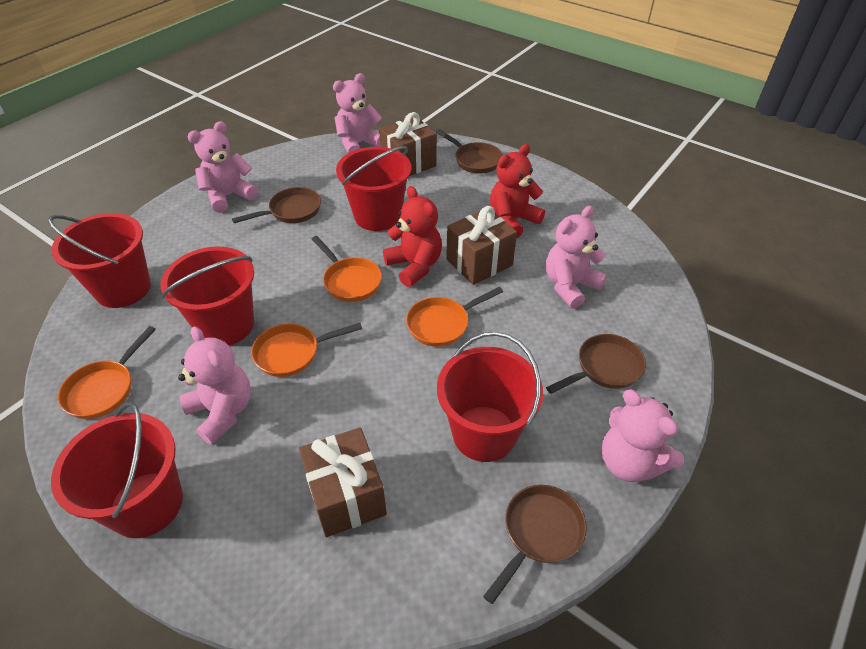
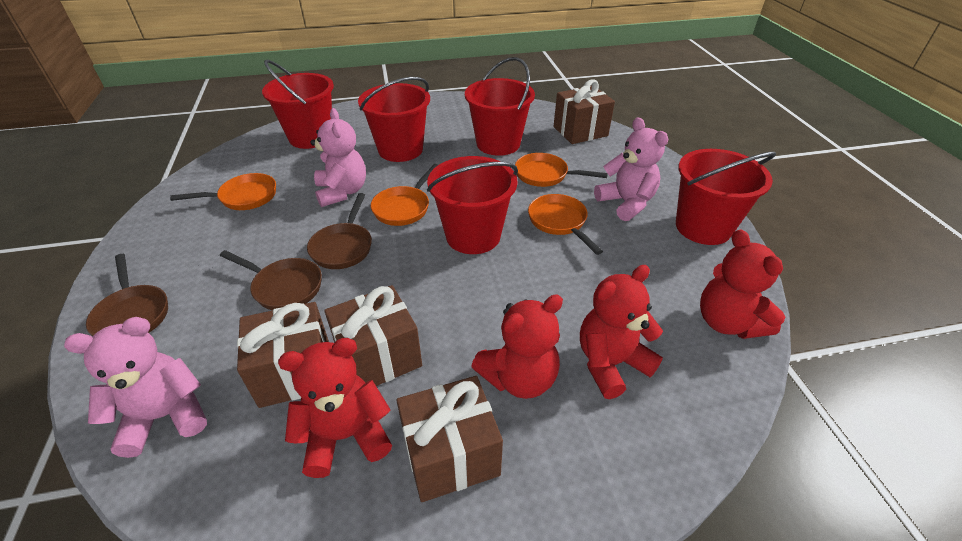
brown gift: [299,427,387,537] [379,112,437,176] [446,206,517,285] = 3 -> [237,302,329,408] [324,285,422,386] [396,376,503,502] [553,80,615,144] = 4
brown pan: [232,187,321,223] [436,129,503,174] [483,485,587,604] [546,334,646,394] = 4 -> [86,254,168,336] [220,250,322,310] [307,193,372,269] = 3
pink teddy bear: [178,327,251,445] [187,121,258,213] [333,73,382,153] [546,206,607,309] [601,389,684,482] = 5 -> [64,317,207,458] [310,108,366,207] [594,117,669,221] = 3
red teddy bear: [383,186,442,287] [490,144,545,238] = 2 -> [278,338,392,478] [471,294,563,399] [580,265,663,399] [700,229,785,339] = 4

